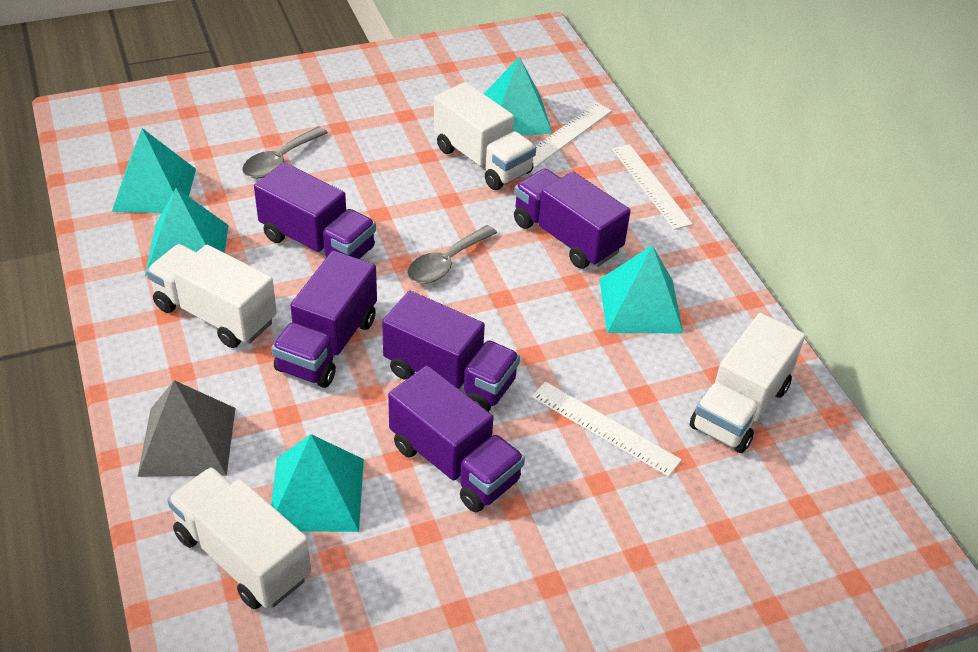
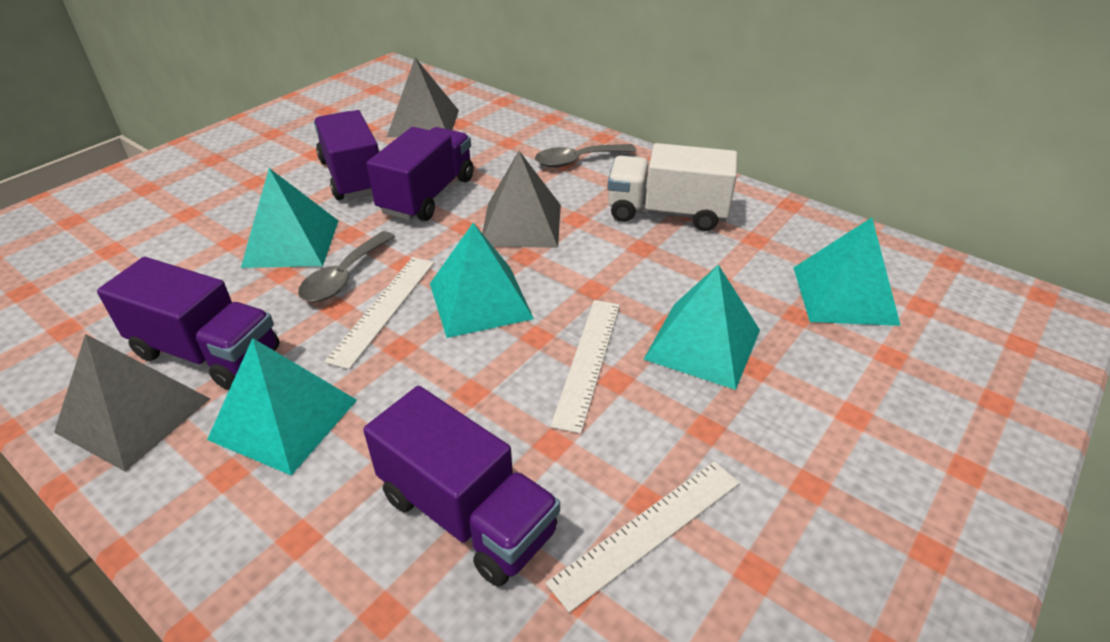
grey pyramid: [137,380,235,477] = 1 -> [54,334,210,472] [387,58,459,137] [482,151,561,248] = 3
purple truck: [254,163,376,259] [271,251,377,388] [382,291,520,412] [388,366,525,512] [514,169,631,269] = 5 -> [97,257,279,390] [314,110,379,200] [363,386,560,587] [367,127,473,221] = 4
white truck: [146,244,277,348] [167,467,311,609] [434,82,536,190] [690,313,805,453] = 4 -> [607,143,737,231] = 1

